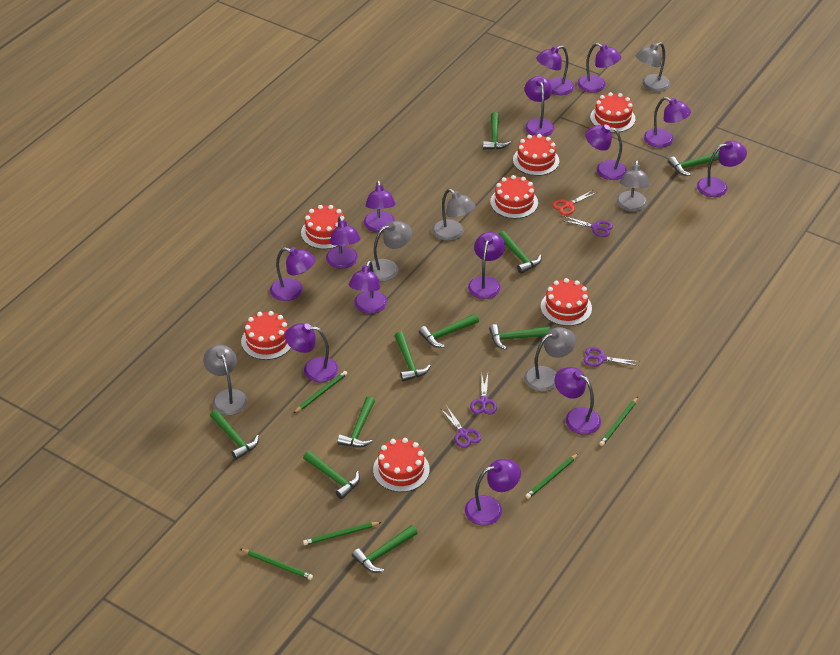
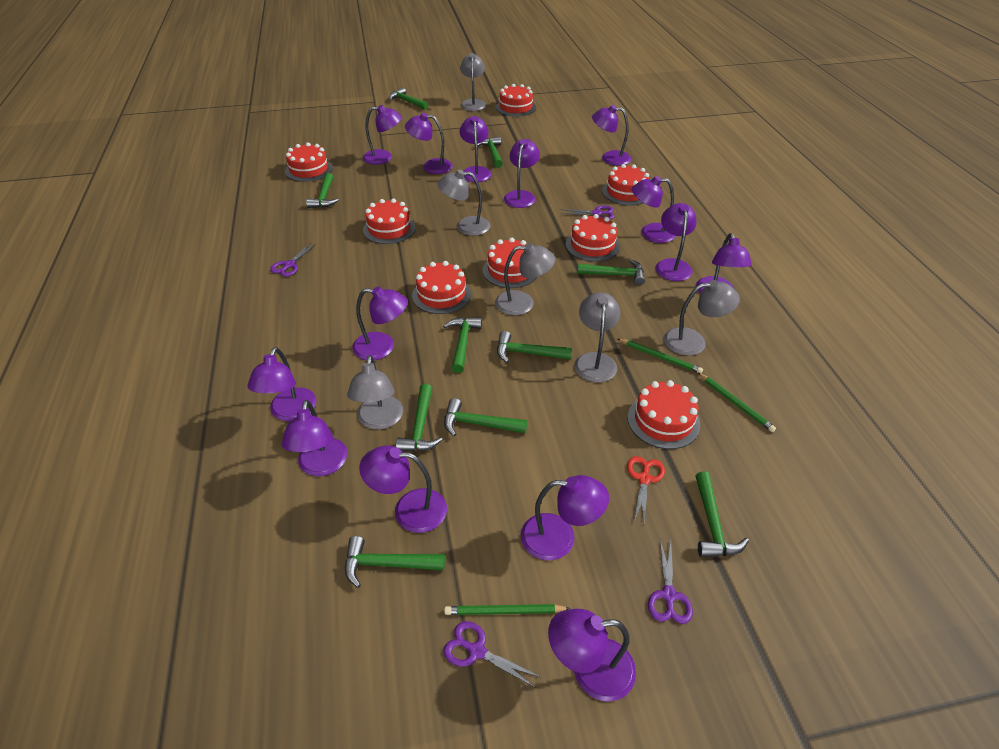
green pencil: [240,549,313,580] [293,371,347,414] [303,522,381,545] [525,453,579,499] [599,397,638,446] = 5 -> [444,604,571,615] [618,339,703,373] [698,373,776,432] = 3
red cake: [241,311,291,360] [301,205,345,249] [373,438,430,492] [490,175,538,219] [513,134,559,176] [541,278,592,326] [590,92,636,133] = 7 -> [285,142,333,182] [363,199,416,244] [412,261,471,314] [483,238,537,288] [496,84,536,117] [566,214,620,262] [602,164,649,205] [628,380,700,449] = 8

